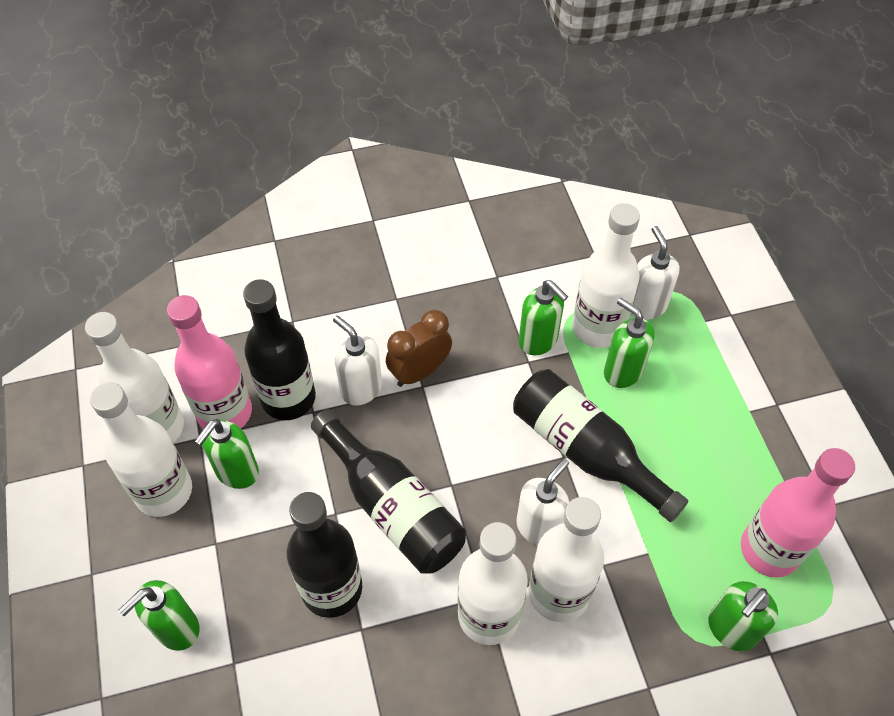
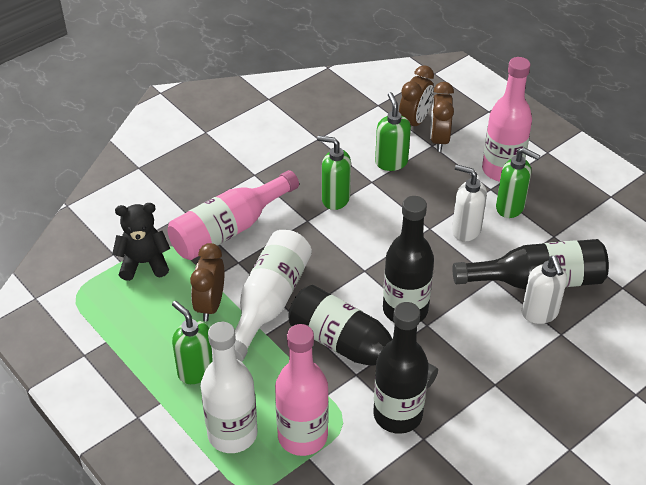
black teddy bear: none = 0 -> [112,203,170,281] = 1
brown clock: [386,310,452,387] = 1 -> [190,243,224,322] [399,65,434,126] [430,82,454,152] = 3
green soap dispenser: [118,580,200,651] [194,419,259,489] [519,280,568,355] [604,298,654,388] [708,581,778,652] = 5 -> [172,301,212,384] [317,136,351,210] [375,92,411,171] [496,148,540,218] = 4
pink bottle: [167,295,252,429] [741,448,855,578] = 2 -> [167,170,299,260] [275,324,329,456] [482,57,532,182] = 3
white bottle: [85,312,184,443] [90,382,192,517] [457,522,528,645] [529,497,604,622] [572,203,640,348] = 5 -> [201,322,258,453] [234,230,312,362] = 2
white soap dispenser: [333,315,382,406] [517,458,569,546] [630,226,679,320] = 3 -> [452,164,487,241] [522,256,567,324] = 2

